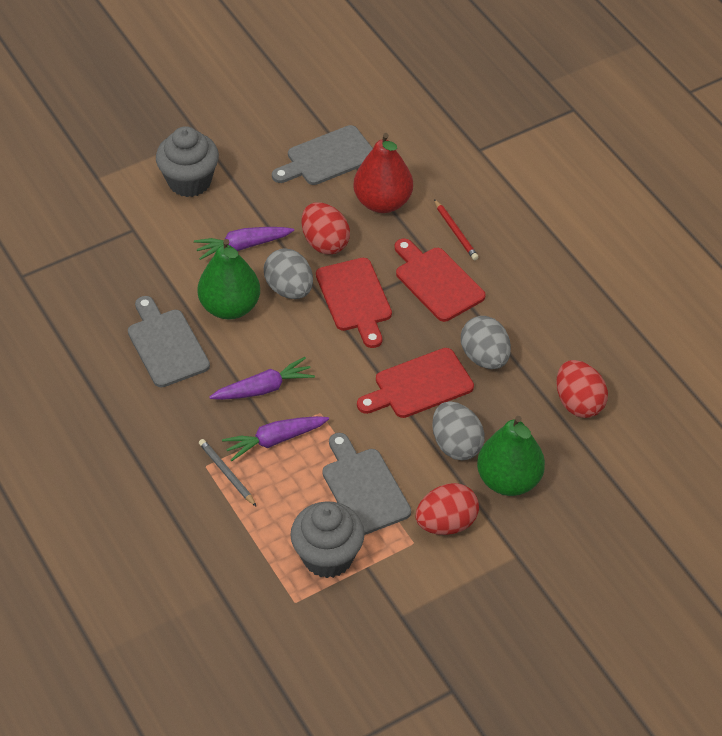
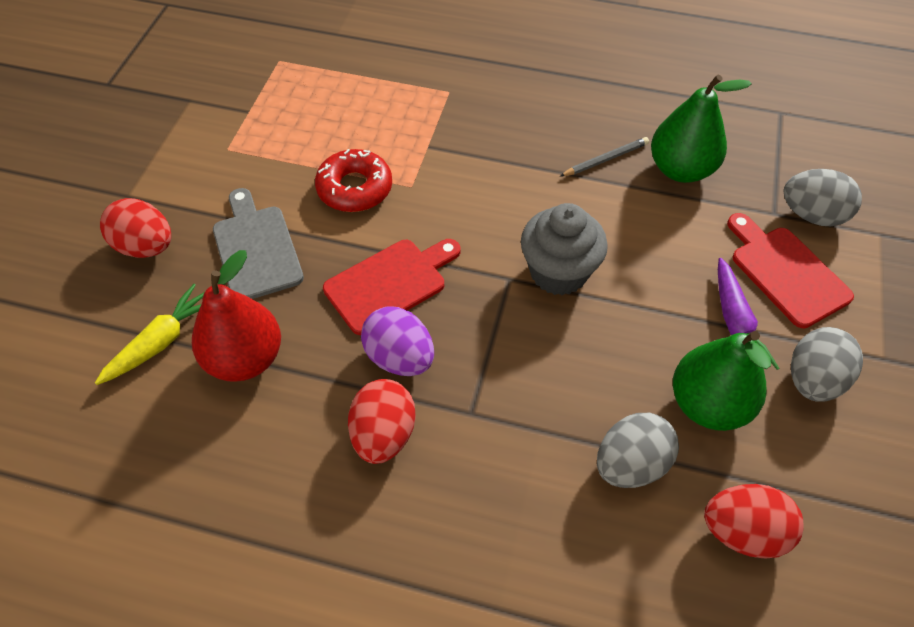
grey cupcake: [156,126,219,197] [290,501,365,578] = 2 -> [521,203,608,295] = 1
grey cutting board: [128,296,210,388] [272,125,373,185] [322,433,411,535] = 3 -> [213,188,304,299] = 1
purple carrot: [194,227,294,260] [209,357,315,400] [222,416,329,461] = 3 -> [718,258,780,370] = 1
purple egg: none = 0 -> [361,306,434,376] = 1
red cutting board: [316,258,392,348] [357,348,474,418] [395,239,485,322] = 3 -> [323,239,461,335] [727,213,854,328] = 2
red donut: none = 0 -> [315,149,392,212] = 1
red pencil: [434,199,479,260] = 1 -> none = 0
yellow carrot: none = 0 -> [95,284,205,385] = 1

